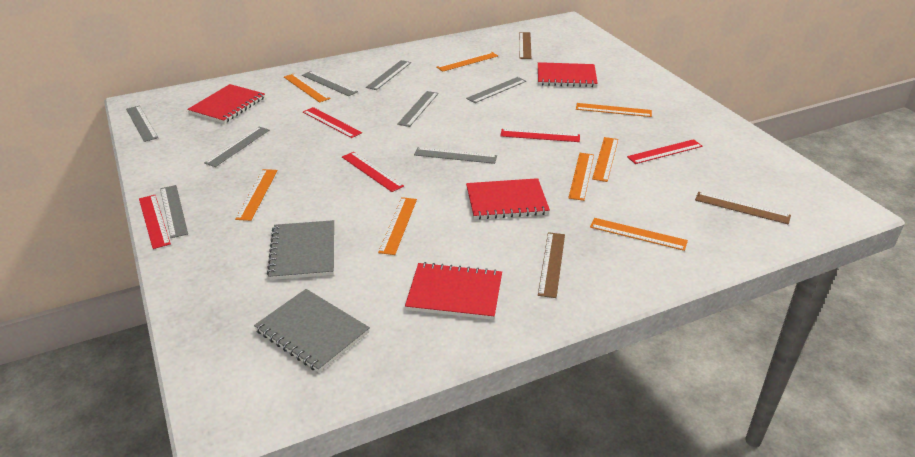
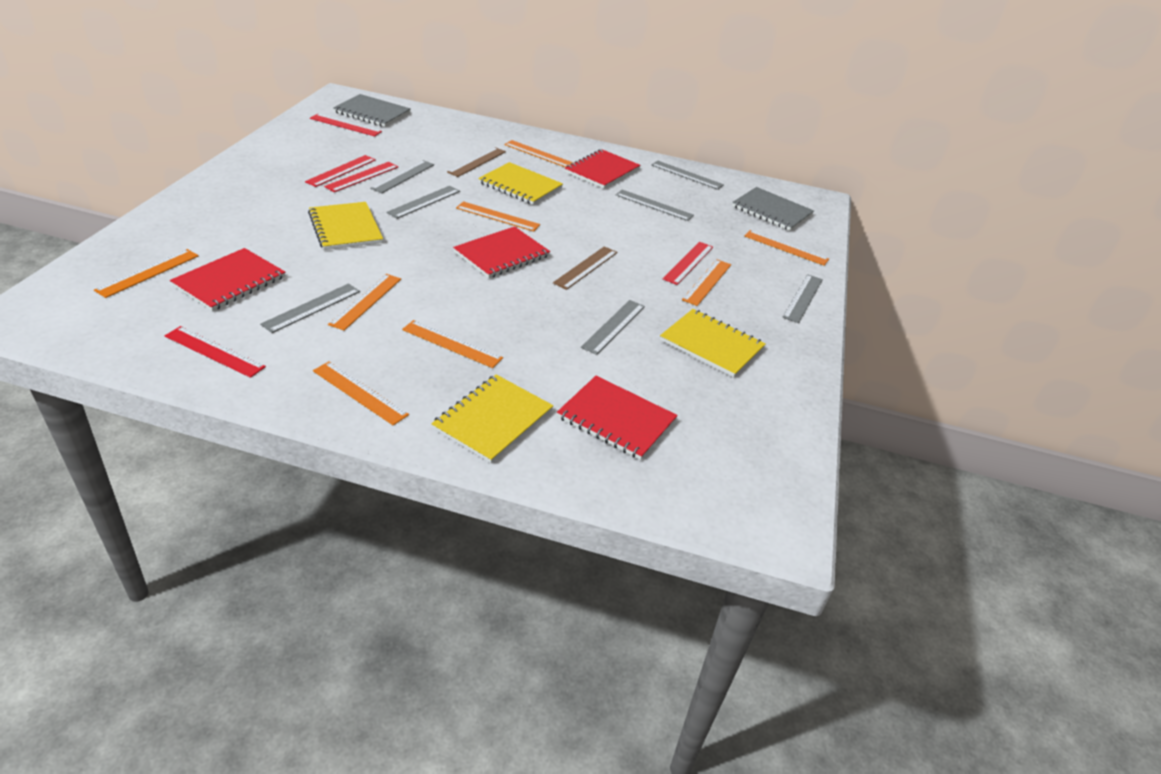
brown ruler: [519,32,532,59] [538,232,565,298] [695,192,791,224] = 3 -> [447,147,506,177] [553,246,617,290] = 2
grey ruler: [126,106,158,142] [160,185,188,238] [204,126,269,167] [302,71,358,96] [366,60,411,90] [397,91,439,127] [414,147,497,164] [466,77,526,103] = 8 -> [260,284,360,333] [370,160,434,193] [387,186,460,219] [581,300,645,355] [616,190,694,221] [651,160,724,190] [782,274,823,323] = 7
yellow notebook: none = 0 -> [308,202,383,250] [431,374,553,463] [478,162,563,205] [660,309,766,377] = 4

